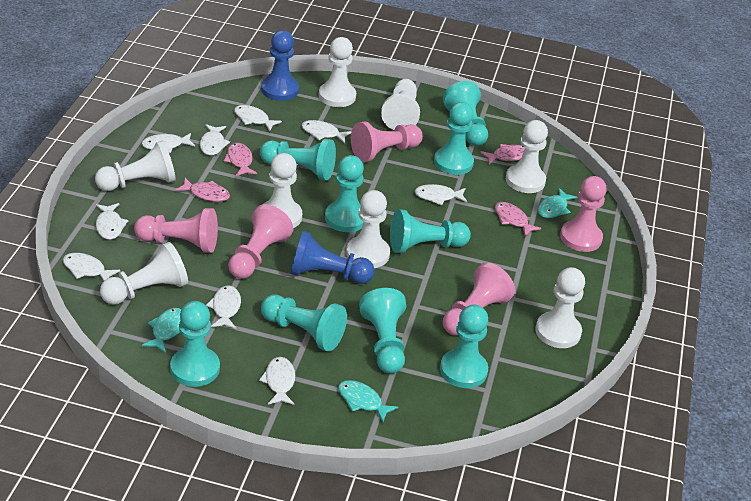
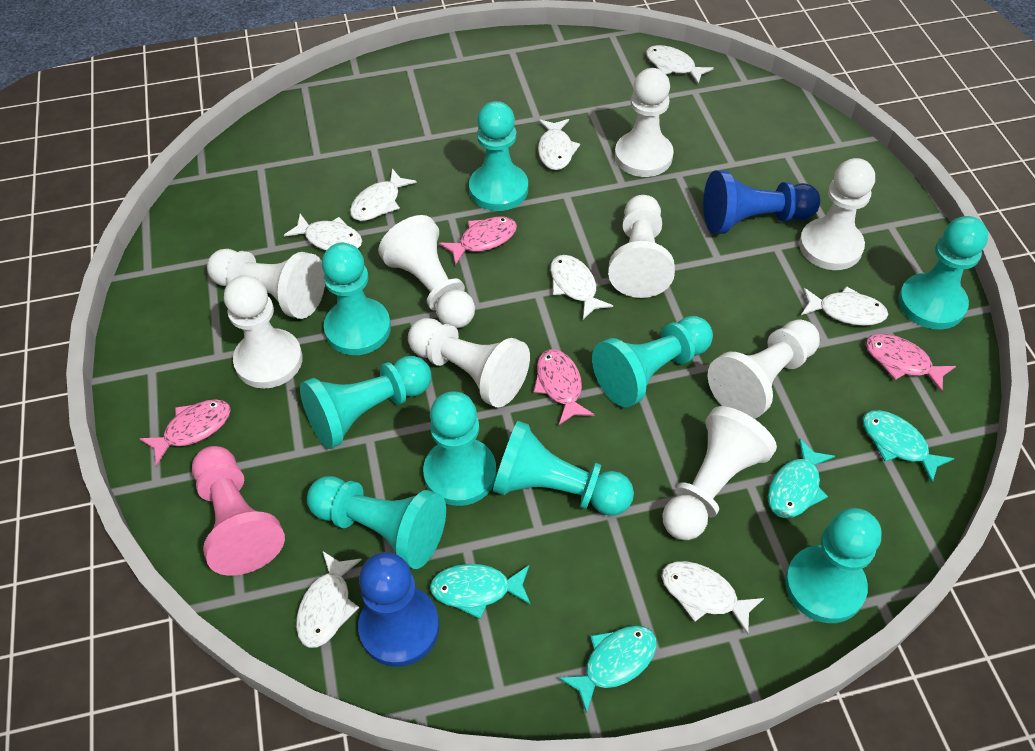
pink pawn: [134,208,218,253] [228,204,293,279] [351,122,423,162] [443,262,515,336] [560,176,607,252] = 5 -> [192,446,285,576] = 1
turquoise fish: [142,308,181,353] [338,380,399,423] [538,188,577,218] = 3 -> [430,564,531,619] [558,625,657,713] [768,438,835,518] [863,410,954,483] = 4
white fish: [63,253,120,281] [96,203,129,240] [142,133,195,153] [200,124,230,155] [206,285,241,329] [234,105,282,131] [259,357,295,405] [301,120,352,143] [414,184,467,205] = 9 -> [284,214,362,251] [296,551,362,648] [350,168,417,221] [538,119,580,170] [550,255,613,319] [646,45,714,84] [661,561,764,634] [801,286,888,326] = 8
white pawn: [95,140,176,191] [100,242,188,305] [264,153,302,228] [319,37,356,107] [346,190,390,268] [381,79,420,130] [506,120,548,193] [535,267,585,348] = 8 -> [207,249,325,319] [224,275,303,389] [378,215,475,328] [408,318,530,408] [608,195,675,298] [615,68,674,177] [662,406,777,540] [708,319,820,419] [799,158,875,270] = 9

